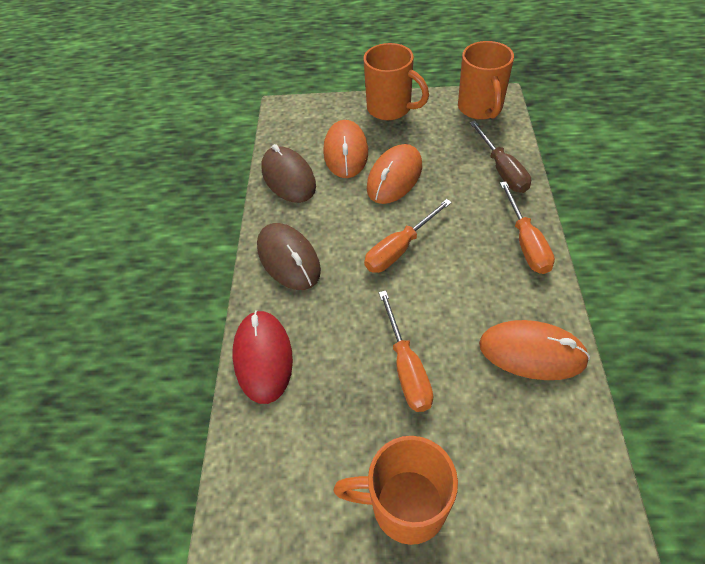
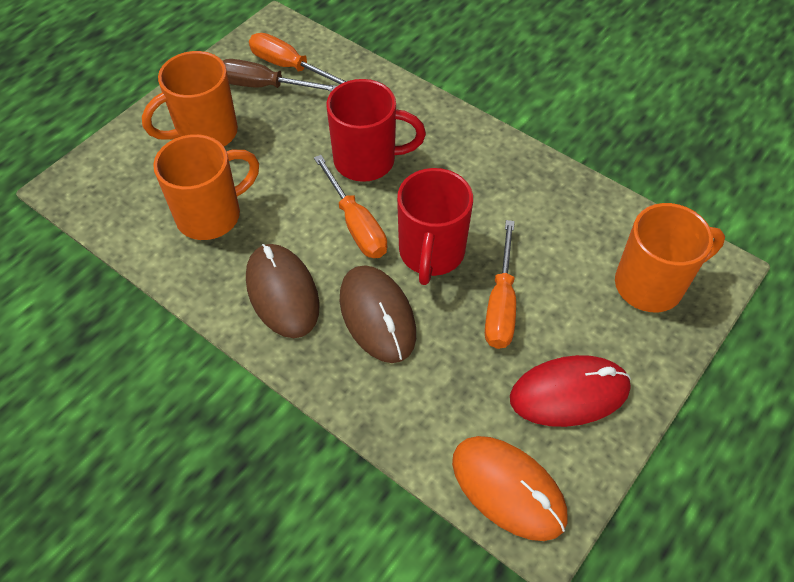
orange mouse: [323,120,368,178] [367,144,422,204] [479,320,590,380] = 3 -> [452,436,567,541] = 1
red mug: none = 0 -> [326,79,426,182] [397,168,473,285] = 2

